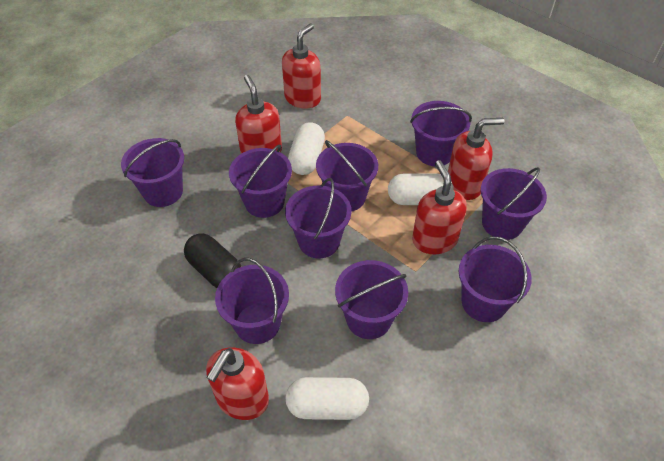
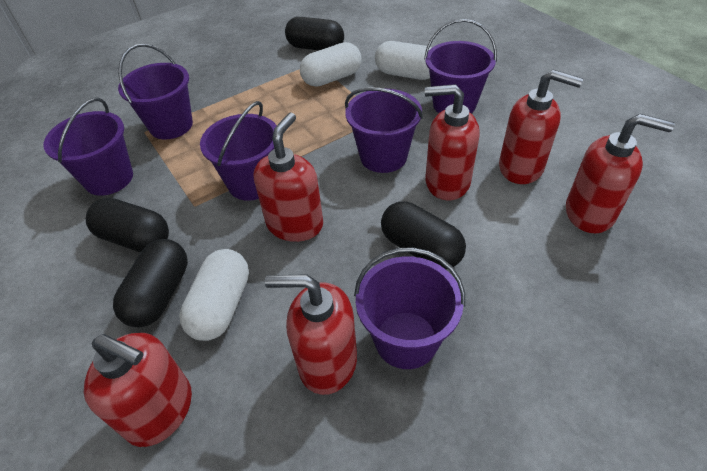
black capsule: [184,233,241,288] = 1 -> [86,198,169,252] [113,239,188,327] [285,17,344,51] [381,201,466,269] = 4
purple bucket: [121,138,184,207] [215,258,289,344] [229,144,292,218] [285,178,351,258] [316,140,378,212] [335,260,408,339] [410,101,472,166] [459,236,532,322] [481,167,547,240] = 9 -> [43,98,133,196] [118,44,193,140] [200,101,277,201] [345,87,423,173] [354,247,465,369] [424,19,497,113] = 6
red soap dispenser: [206,347,269,420] [235,75,282,154] [282,24,321,109] [412,160,467,254] [448,118,505,200] = 5 -> [84,333,192,447] [254,112,323,242] [265,274,357,395] [425,84,480,200] [499,70,583,184] [566,114,675,233] = 6

